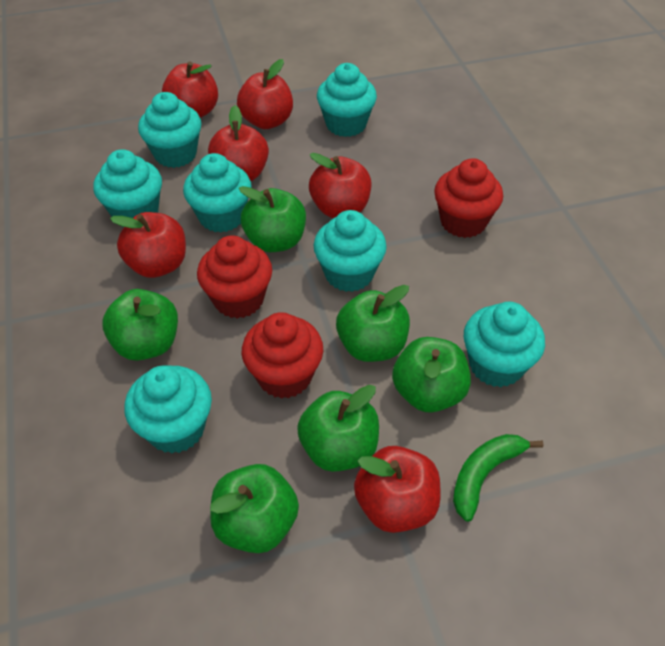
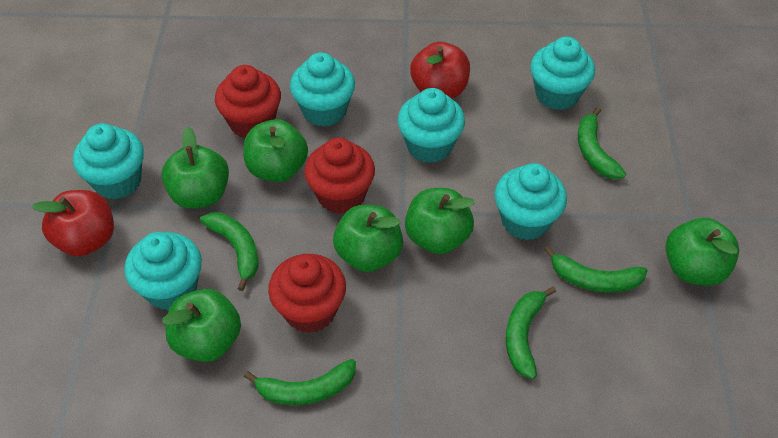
green banana: [453,434,544,522] = 1 -> [200,212,258,291] [244,359,356,405] [506,286,556,379] [544,246,648,293] [578,107,626,179] = 5
red apple: [110,212,186,278] [162,62,218,118] [208,105,269,181] [237,59,293,129] [309,153,371,218] [354,446,440,533] = 6 -> [32,190,114,256] [410,42,470,99] = 2
turquoise cupcake: [94,149,162,227] [124,366,212,454] [138,92,201,168] [183,153,252,233] [314,210,387,292] [317,63,377,137] [464,302,545,387] = 7 -> [73,123,144,199] [124,232,202,310] [290,52,355,127] [398,88,465,163] [494,163,567,240] [530,37,595,110] = 6

